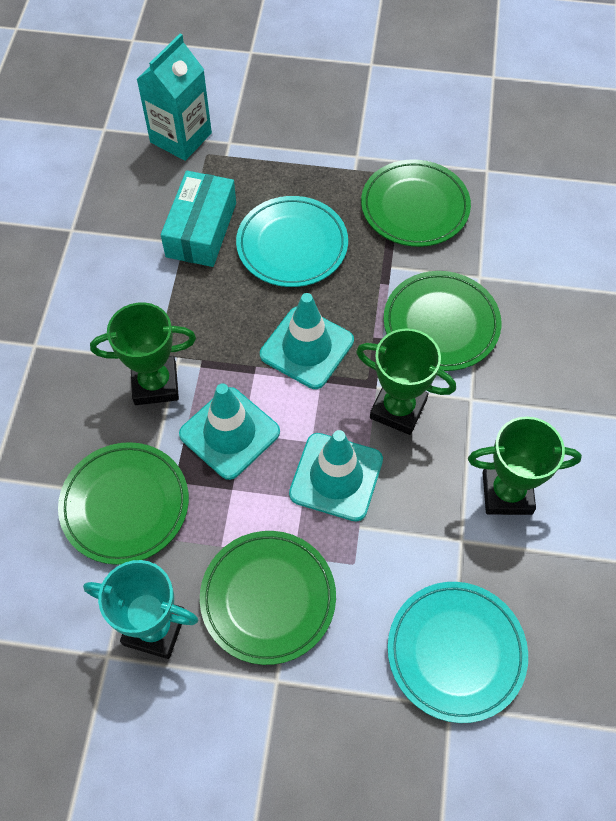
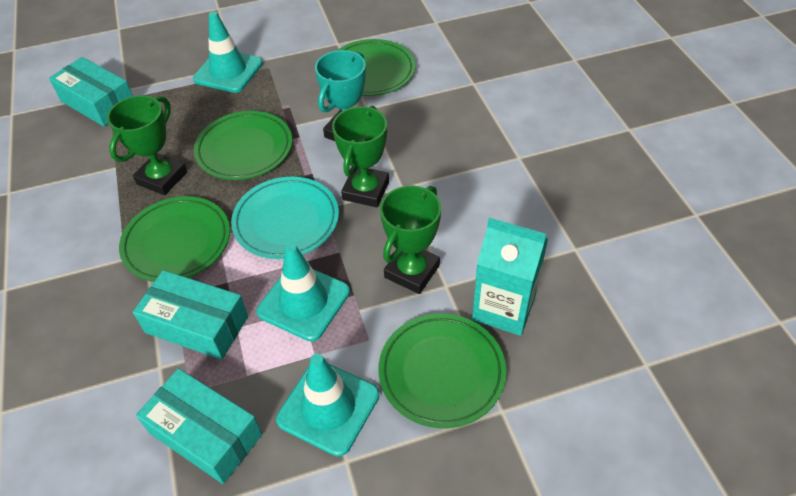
turquoise box: [161,171,236,267] = 1 -> [49,57,133,126] [133,270,248,360] [136,368,262,484] = 3
turquoise plate: [236,196,348,287] [388,582,528,723] = 2 -> [231,177,339,259] = 1

